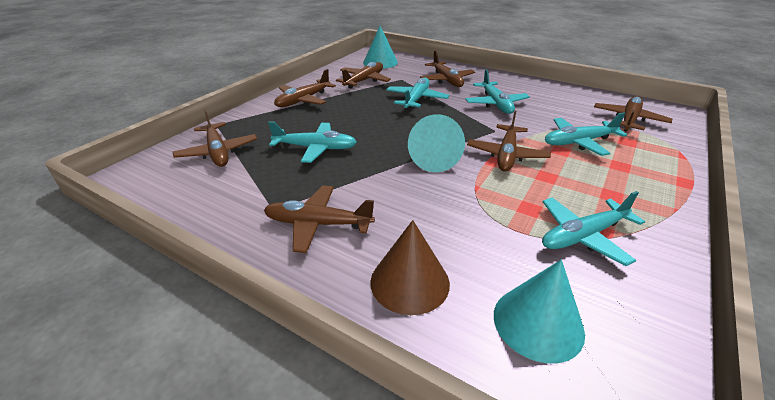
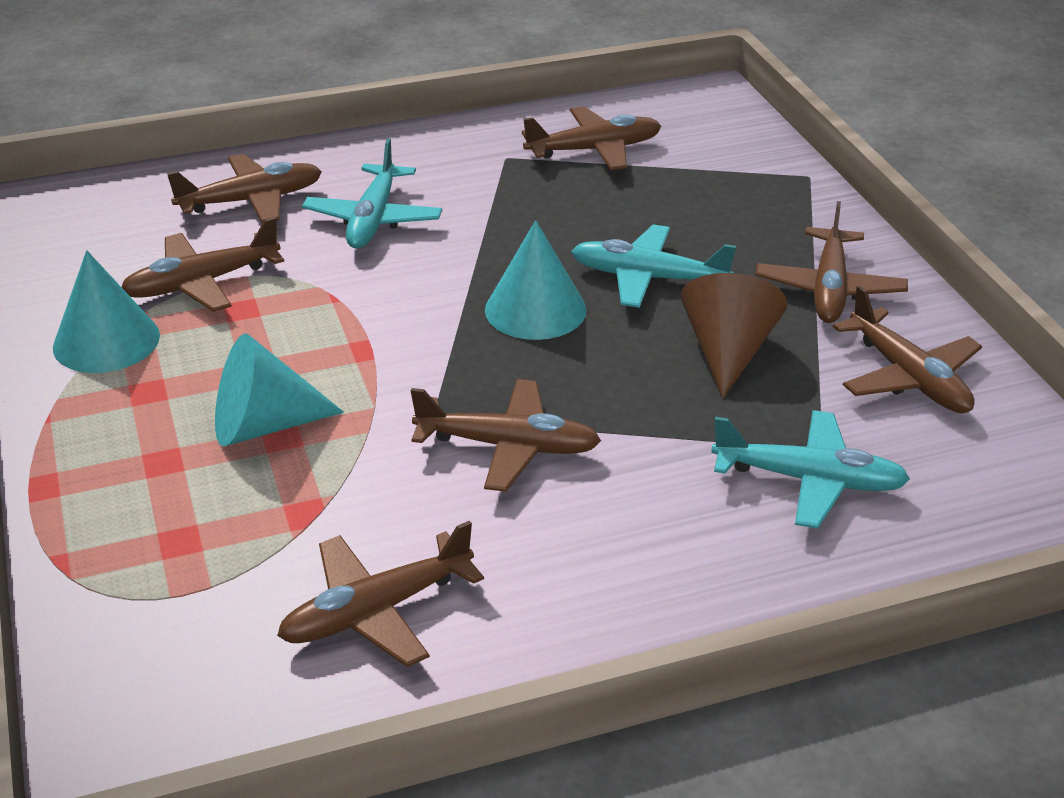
turquoise plane: [268,121,357,163] [386,77,449,110] [465,69,530,114] [542,191,645,266] [545,113,627,156] = 5 -> [302,139,442,249] [571,224,736,308] [711,410,910,528] = 3

